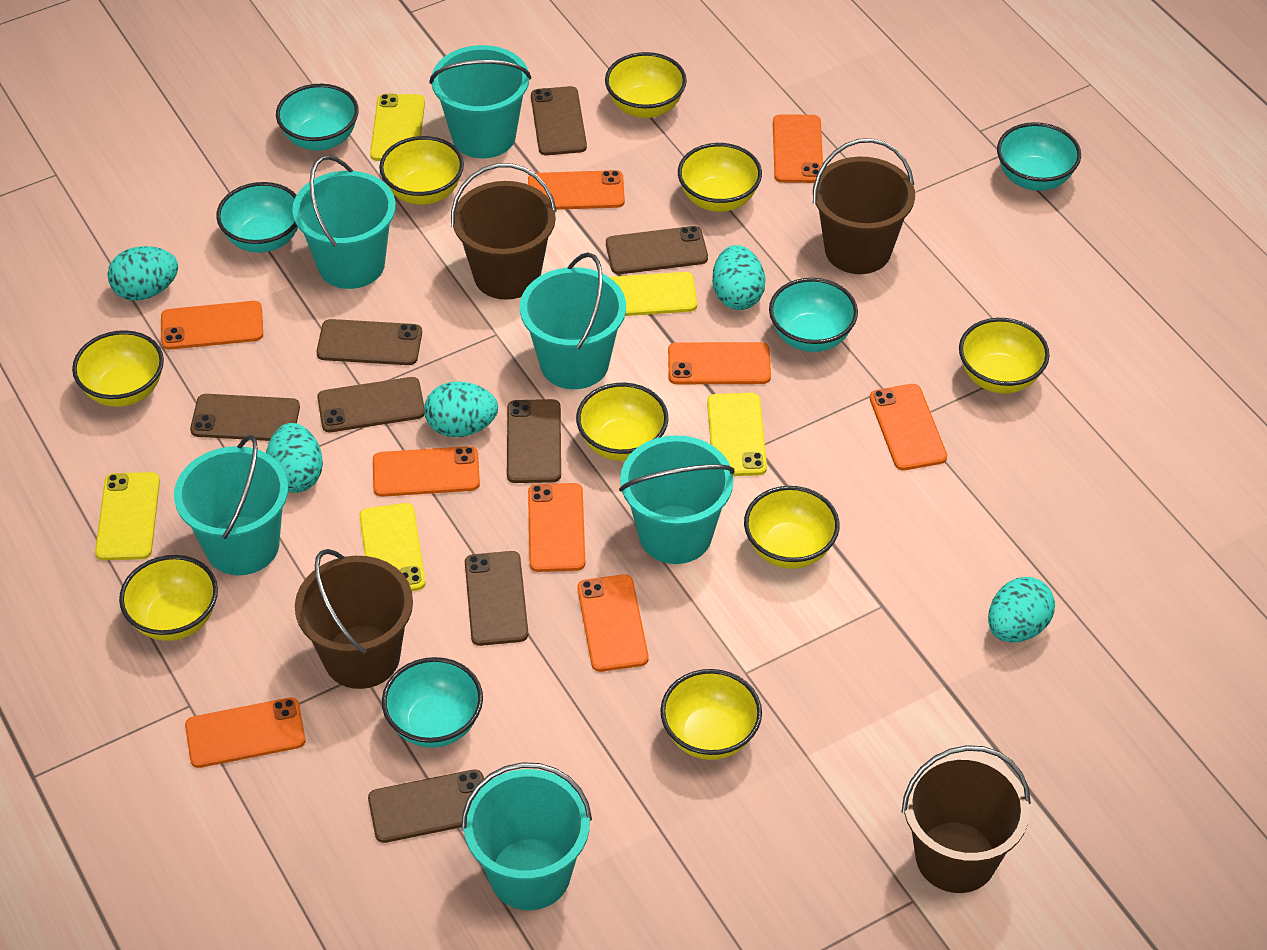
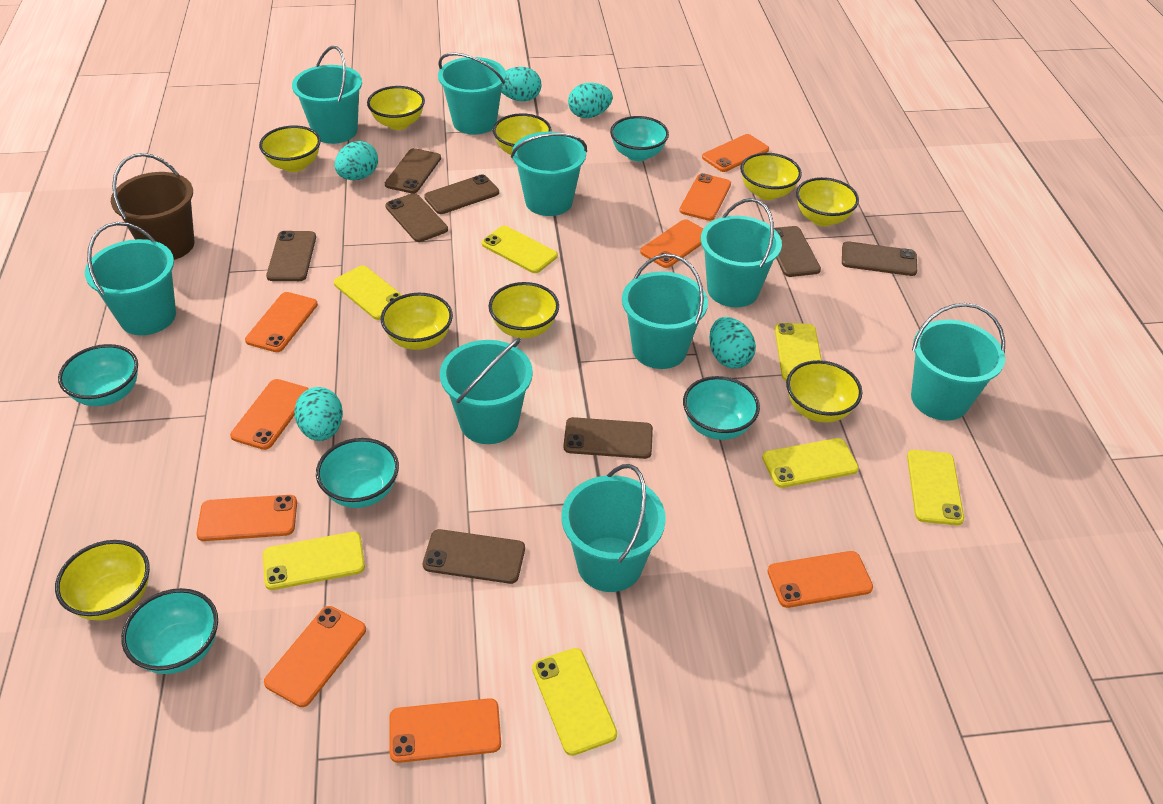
brown bucket: [295,549,413,689] [451,163,557,300] [813,138,915,274] [901,745,1031,893] = 4 -> [111,153,194,260] = 1
turquoise bucket: [174,435,288,575] [292,155,396,289] [430,45,531,158] [461,762,592,910] [520,252,626,389] [619,435,735,564] = 6 -> [85,222,176,335] [292,46,362,144] [438,52,506,135] [440,338,533,444] [511,132,587,216] [562,464,666,592] [622,254,708,369] [701,198,782,307] [911,303,1005,421] = 9
yellow phone: [95,472,160,560] [359,503,426,591] [370,94,425,161] [609,272,697,316] [707,393,767,476] = 5 -> [263,532,365,590] [334,265,402,320] [482,226,558,273] [532,648,617,756] [762,438,859,488] [775,323,822,381] [907,450,964,525] = 7

